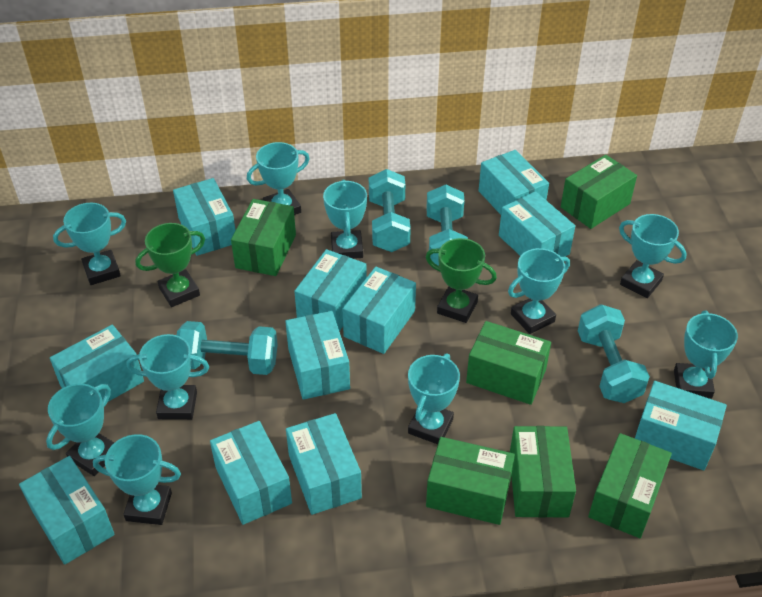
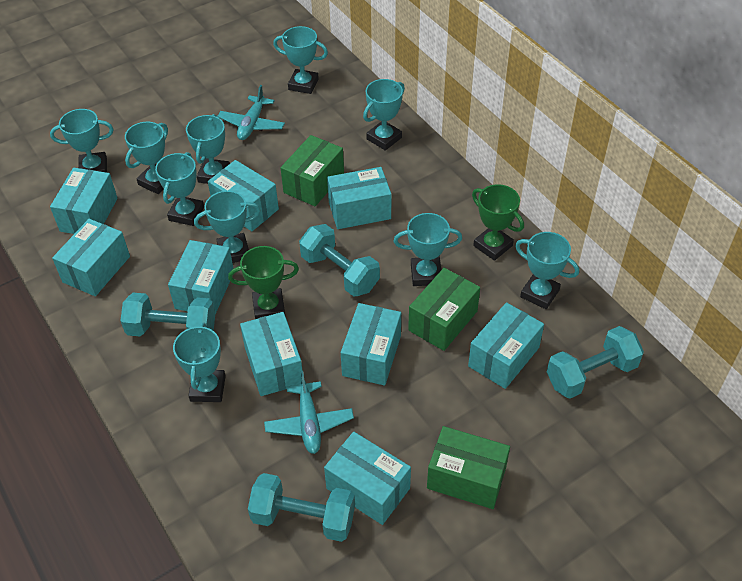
green box: [231,199,296,276] [426,437,515,525] [466,321,551,405] [510,426,576,518] [561,155,637,229] [588,433,672,538] = 6 -> [281,135,344,206] [408,268,480,351] [427,426,510,509] = 3
turquoise box: [19,456,115,565] [50,325,144,402] [173,178,236,256] [210,421,292,525] [285,311,350,400] [286,413,362,515] [294,249,367,331] [342,267,416,354] [479,150,549,215] [499,191,575,257] [635,381,727,470] = 11 -> [50,168,118,234] [52,219,130,296] [168,240,234,313] [208,160,279,231] [240,312,303,396] [324,432,411,525] [327,167,391,229] [341,303,401,385] [468,302,544,389] = 9
turquoise plane: none = 0 -> [217,85,285,140] [264,371,354,454] = 2

